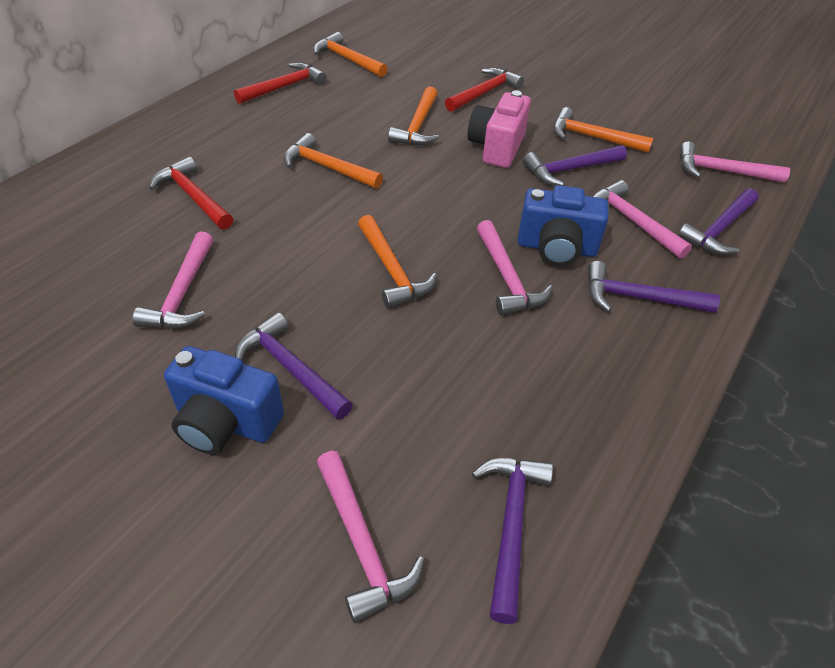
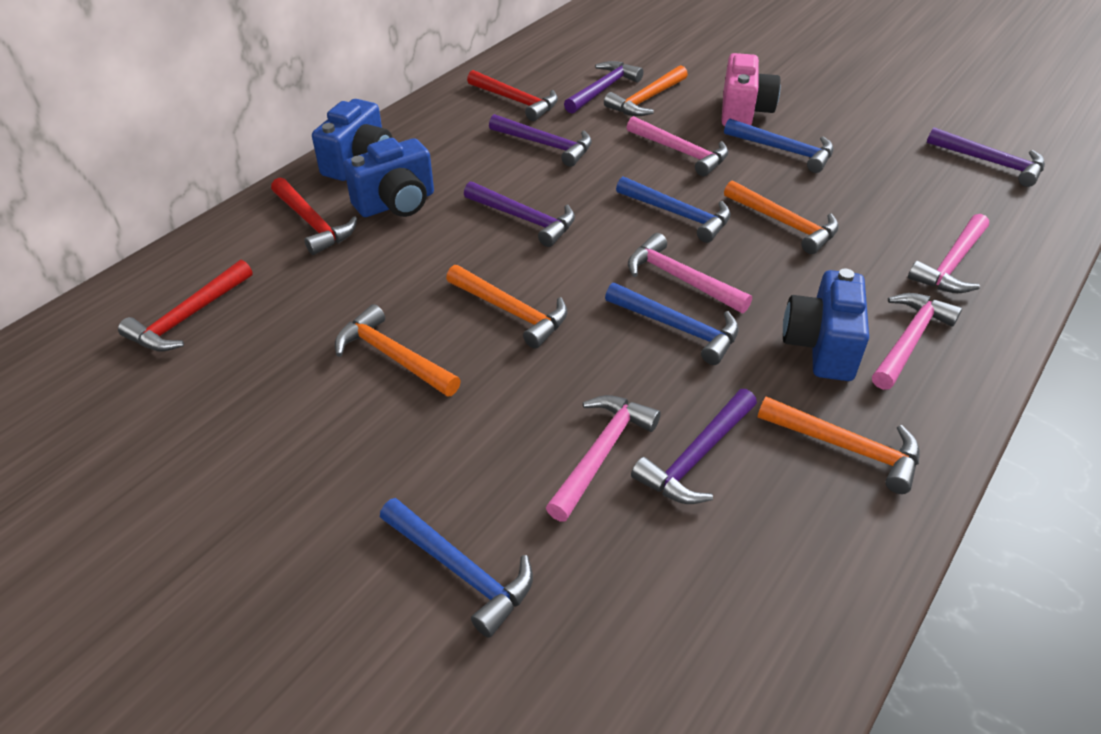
blue camera: [164,346,284,454] [518,185,608,266] = 2 -> [312,99,393,181] [343,138,434,217] [783,268,869,381] = 3
blue hammer: none = 0 -> [380,498,533,638] [605,283,739,365] [616,176,731,243] [724,118,834,173] = 4

